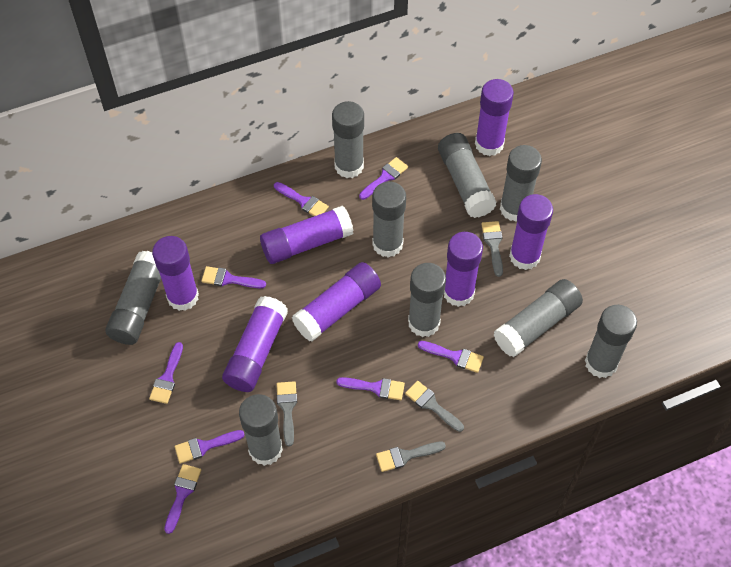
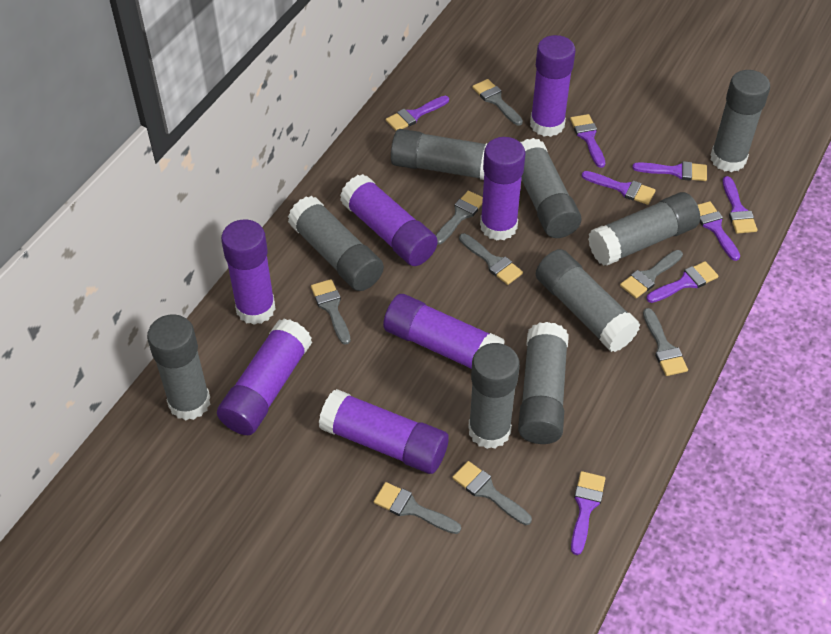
grey brush: [277,381,297,446] [376,442,446,472] [405,381,464,432] [481,221,503,277] = 4 -> [311,279,351,345] [374,482,461,534] [436,191,483,245] [452,461,532,525] [459,233,523,285] [472,79,523,126] [620,250,683,298] [643,308,688,376] = 8

